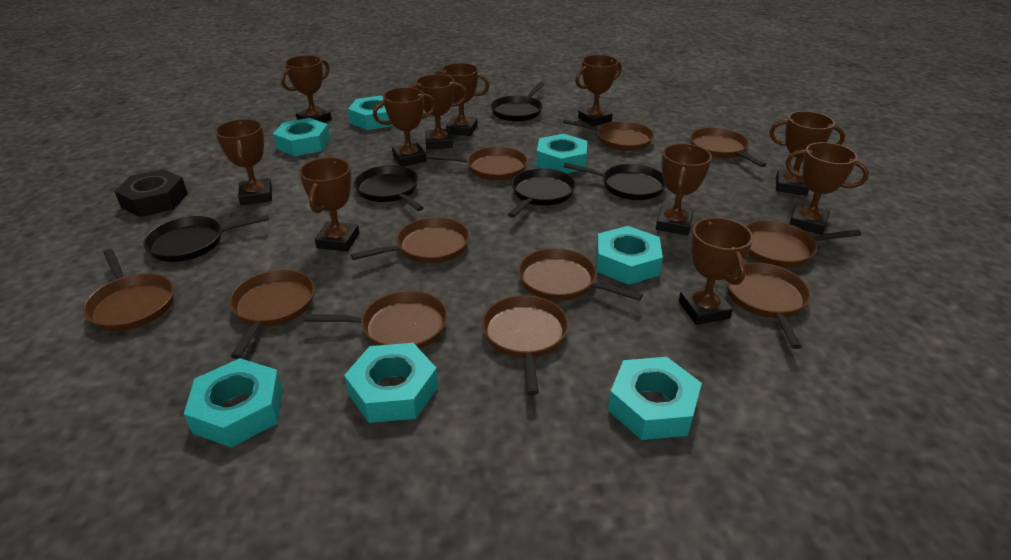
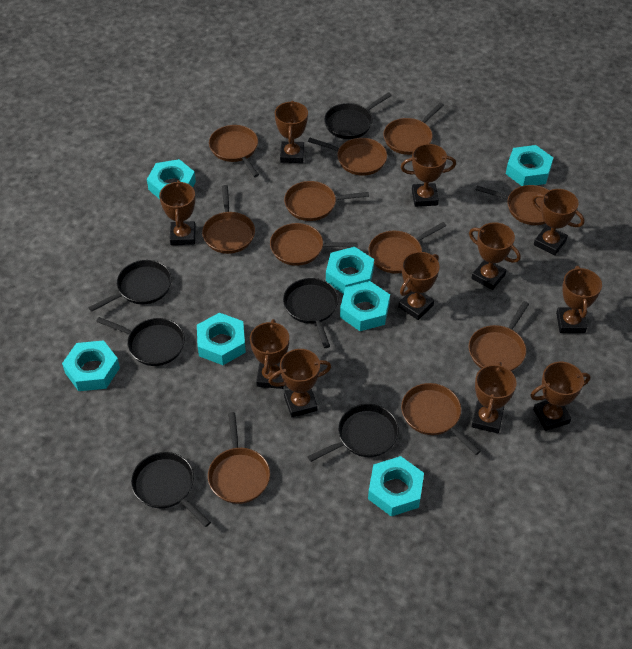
black nut: [114,169,188,217] = 1 -> none = 0
black pan: [144,215,269,262] [354,165,424,211] [491,82,545,122] [508,168,576,218] [564,163,666,200] = 5 -> [88,260,172,312] [96,317,185,366] [131,452,211,527] [283,278,339,348] [307,404,399,462] [324,92,392,139] = 6

